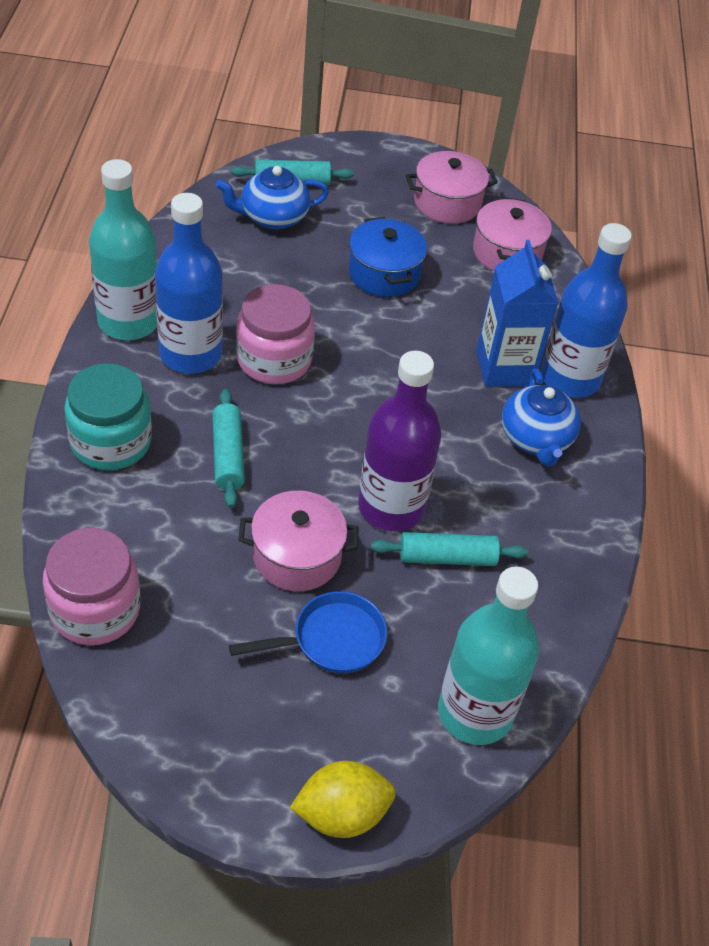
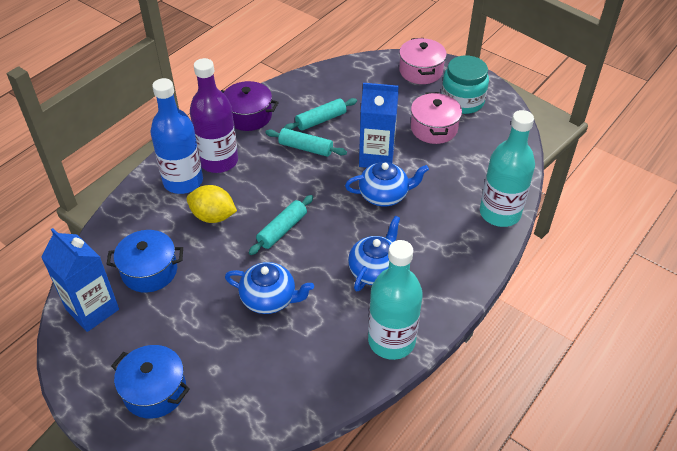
blue bottle: [155,193,223,374] [541,223,632,398] = 2 -> [150,78,203,194] = 1
blue carton: [476,240,558,387] = 1 -> [41,228,119,332] [359,83,399,168] = 2
blue pan: [229,591,387,674] = 1 -> none = 0
blue pot: [349,217,427,297] = 1 -> [106,230,183,293] [111,345,190,419] = 2
blue teapot: [216,166,329,229] [502,369,581,466] = 2 -> [225,262,314,314] [345,162,429,206] [348,216,400,291] = 3
pink jar: [43,528,140,645] [236,284,315,384] = 2 -> none = 0
pink pot: [238,491,359,591] [406,151,498,224] [473,198,552,271] = 3 -> [399,38,447,84] [411,92,462,144] = 2
purple pot: none = 0 -> [221,81,279,131] = 1

